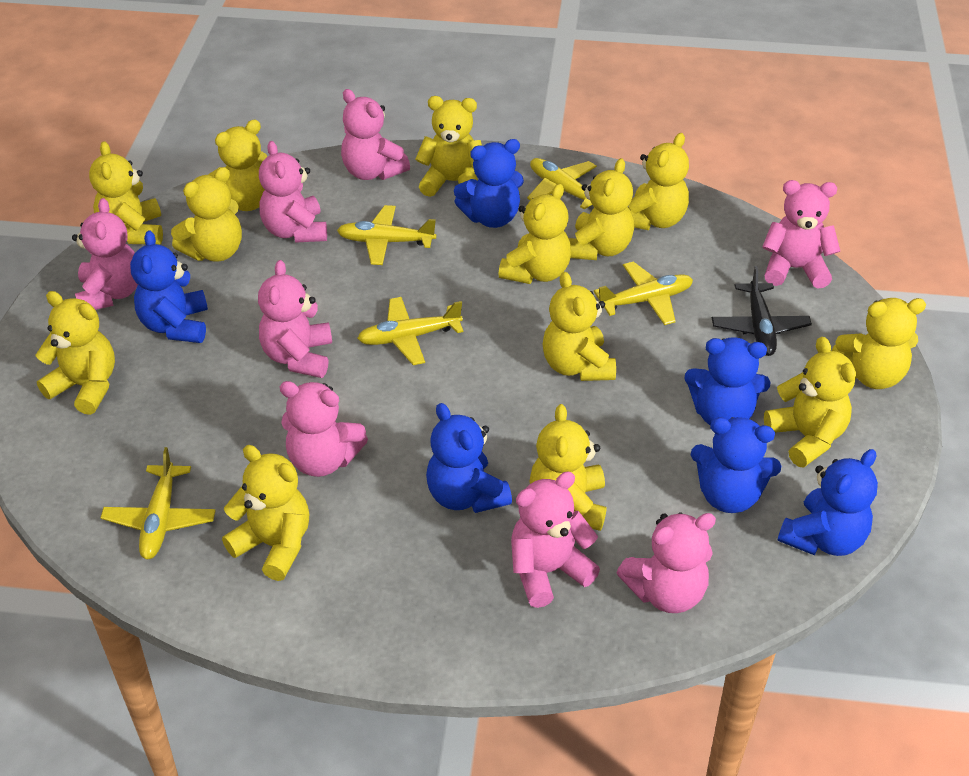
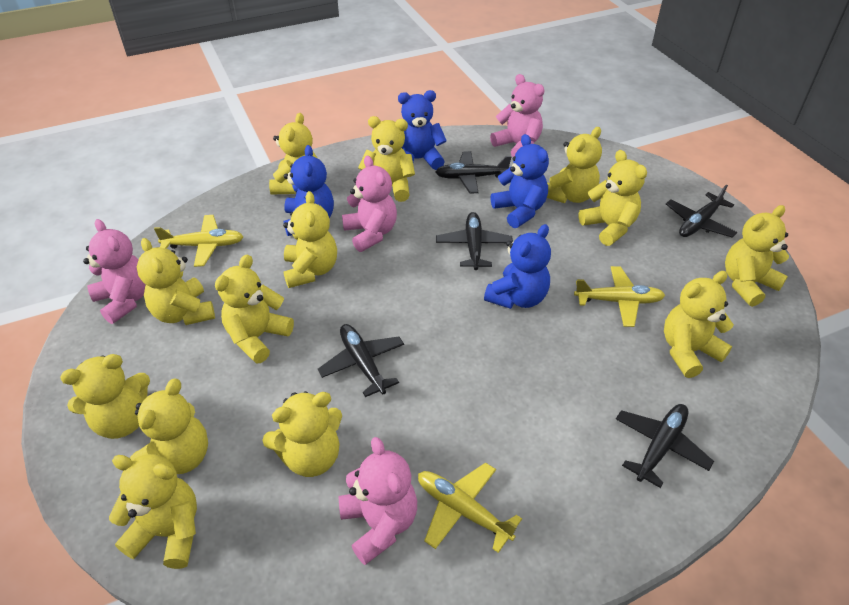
black plane: [712,266,812,356] = 1 -> [318,324,404,397] [436,151,511,194] [436,212,513,270] [616,404,714,488] [666,185,737,238] = 5
blue teddy bear: [130,231,208,343] [426,403,512,513] [454,139,524,228] [684,337,771,426] [691,417,781,513] [777,449,878,556] = 6 -> [284,145,334,236] [398,90,447,170] [484,224,551,309] [491,134,549,228] = 4
pink teddy bear: [72,198,138,310] [258,260,332,378] [259,141,327,243] [280,381,368,477] [341,89,410,180] [511,471,600,608] [616,513,716,613] [762,180,840,289] = 8 -> [83,219,146,324] [339,437,417,565] [342,155,397,252] [490,74,545,157] = 4
yellow plane: [100,447,216,559] [337,205,436,265] [357,297,464,365] [527,158,597,209] [594,261,693,325] = 5 -> [154,215,244,267] [418,463,522,553] [574,266,665,327] = 3

